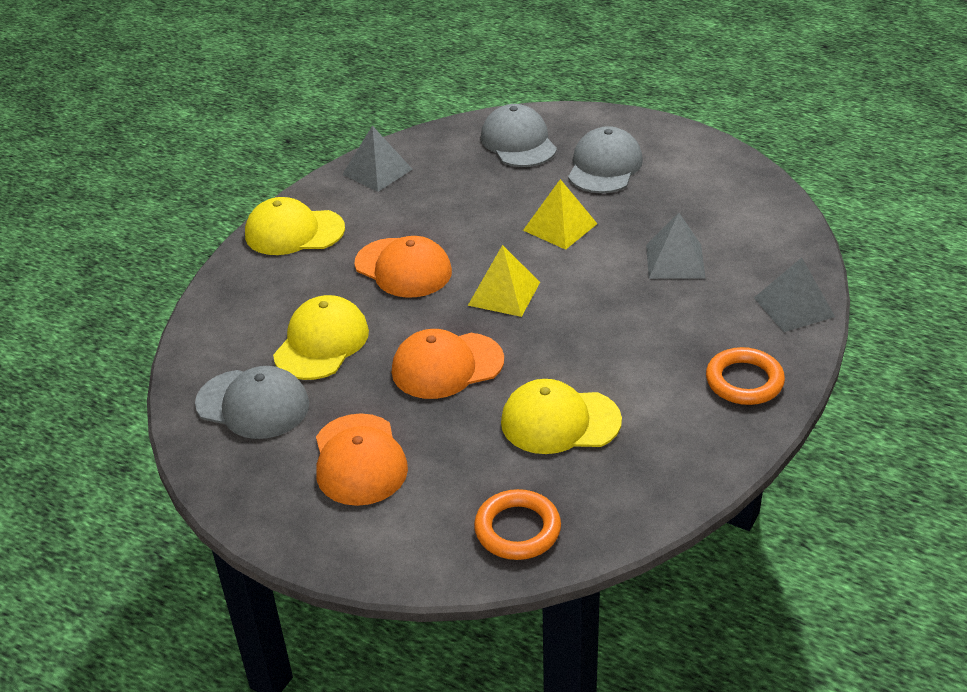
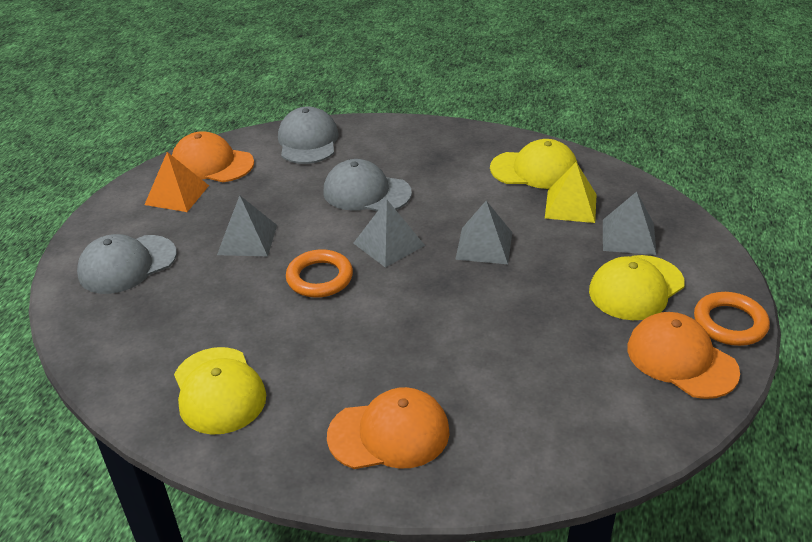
grey pyramid: [342,126,413,192] [646,213,706,279] [754,258,835,332] = 3 -> [217,196,277,256] [354,200,425,268] [455,201,512,264] [603,192,657,255] = 4
orange pyramid: none = 0 -> [144,152,209,212] = 1
yellow pyramid: [468,245,540,317] [523,179,597,250] = 2 -> [545,162,597,223] = 1

